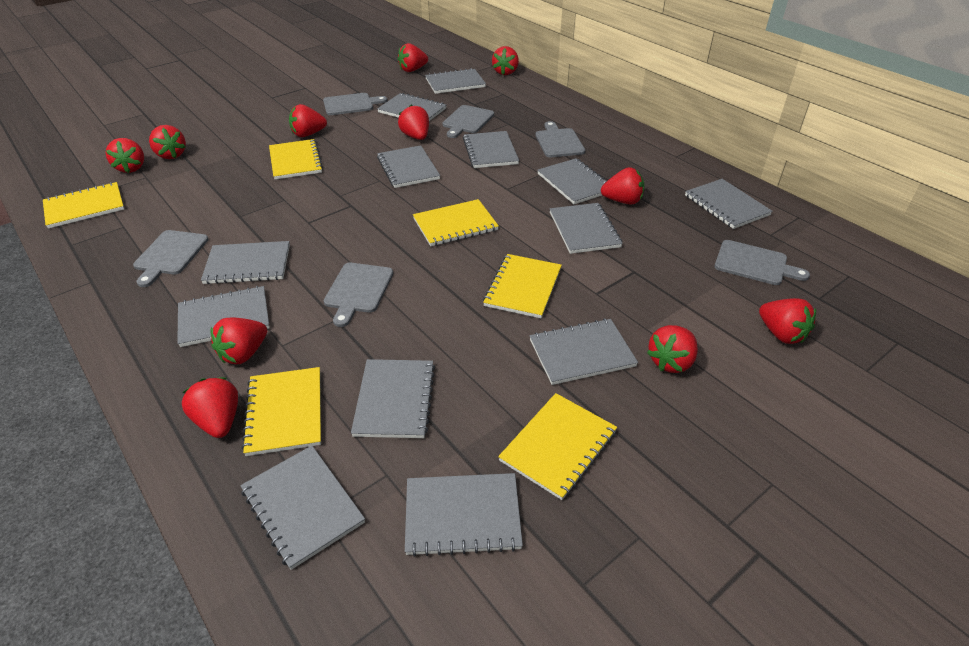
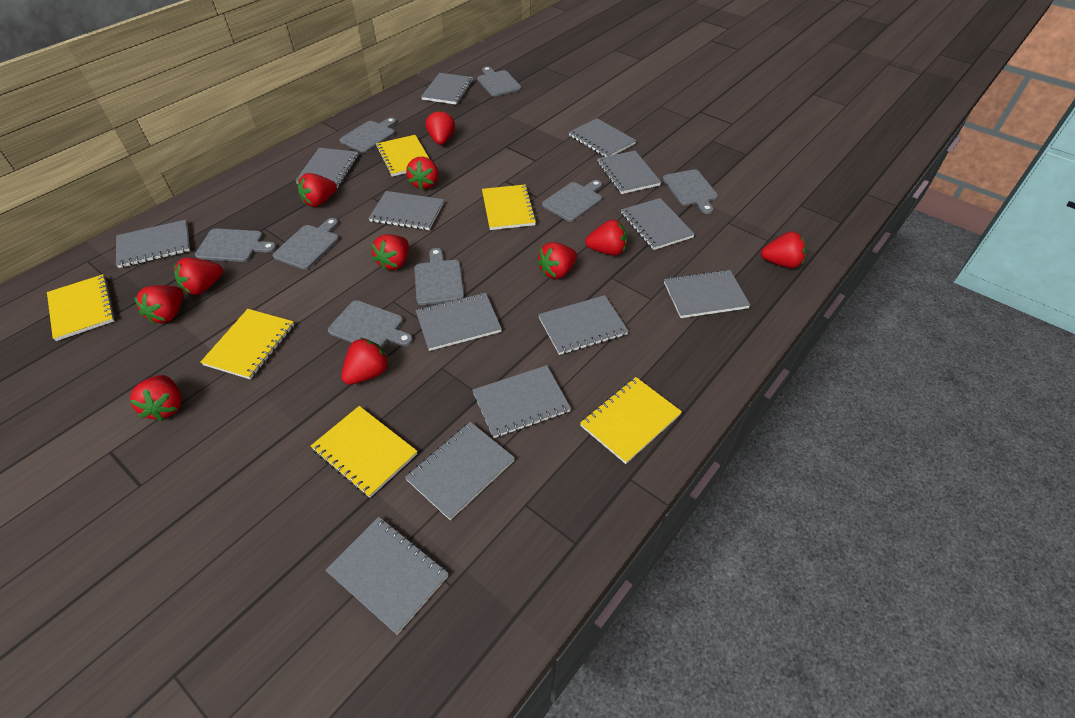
grey cutting board: [133,230,209,287] [323,93,387,115] [324,263,393,327] [443,105,494,138] [535,121,585,157] [715,240,810,285] = 6 -> [195,229,276,262] [273,218,339,270] [328,300,413,348] [340,117,397,153] [414,248,464,305] [477,66,521,96] [542,180,602,222] [663,169,718,214] = 8

